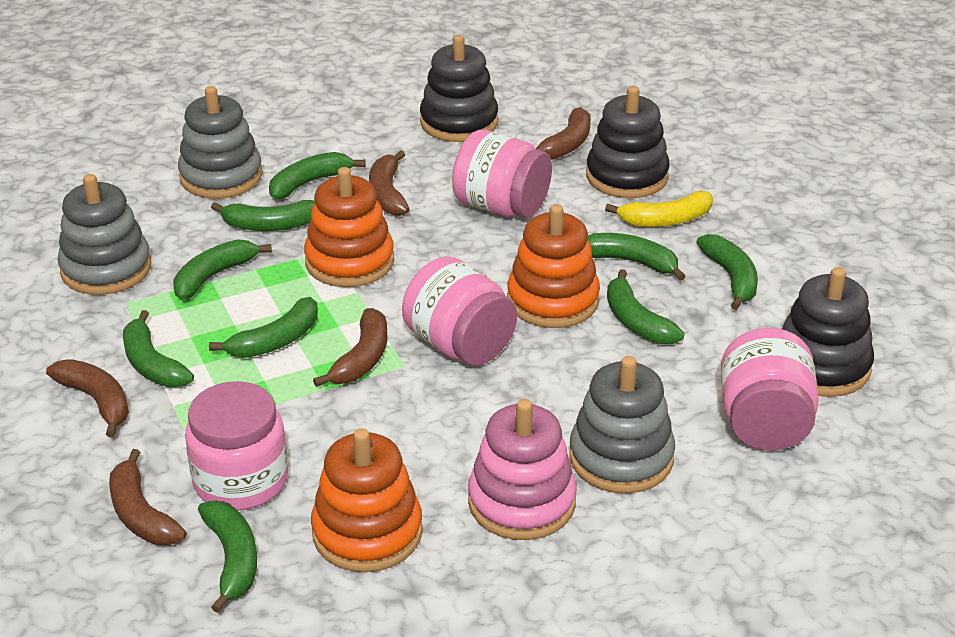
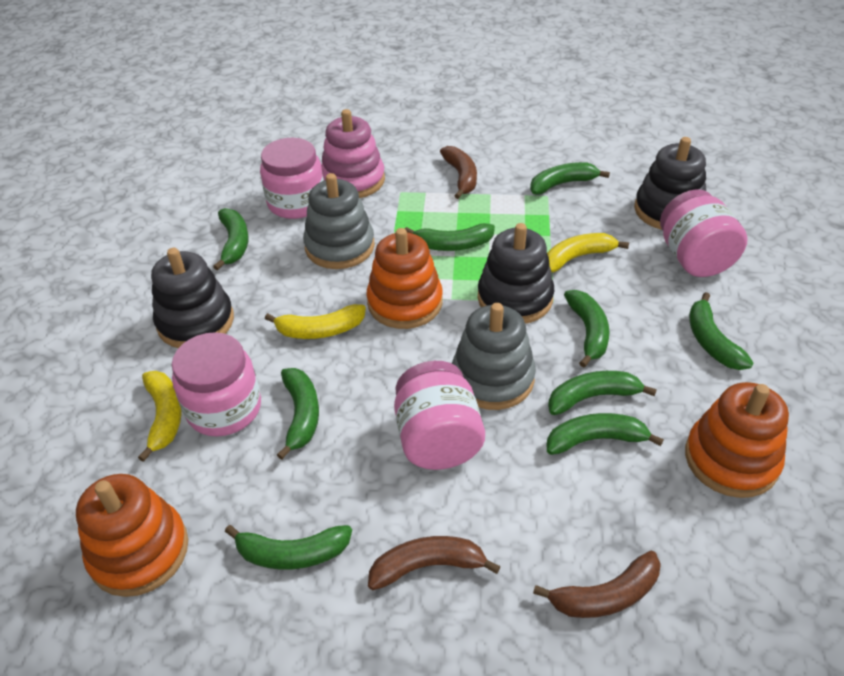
brown banana: [46,359,129,437] [109,449,186,545] [313,308,387,387] [369,150,409,216] [536,107,591,160] = 5 -> [368,536,501,590] [440,146,477,199] [533,551,661,618] = 3
grey stacking toy: [57,174,151,295] [178,86,263,199] [569,356,675,494] = 3 -> [303,173,375,269] [452,303,536,410] = 2
yellow banana: [605,191,713,227] = 1 -> [138,371,181,462] [265,304,366,339] [547,233,629,272] = 3

